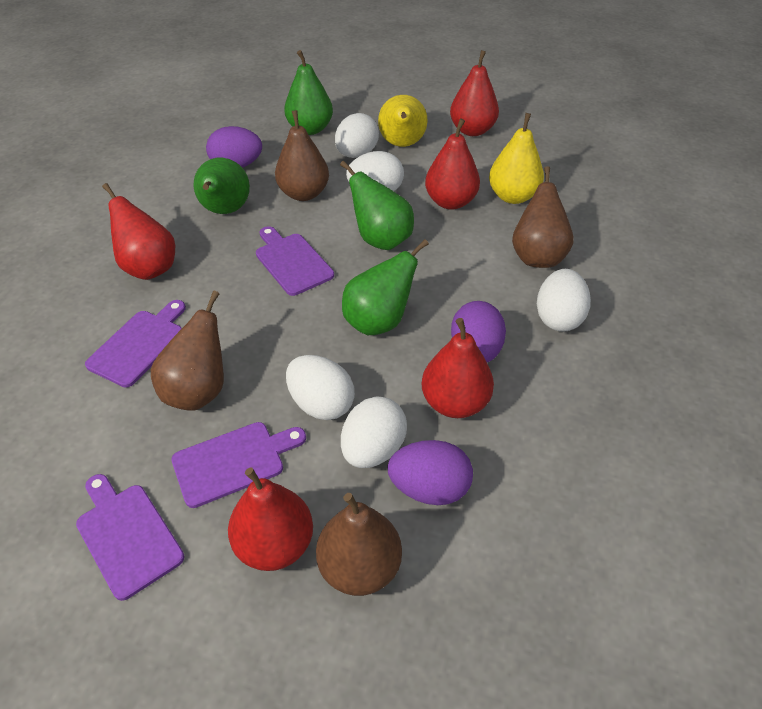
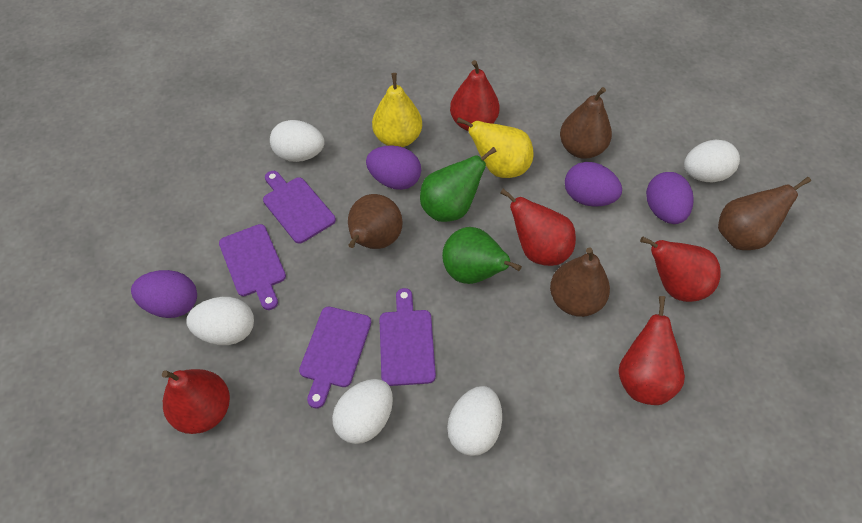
green pear: [193,158,250,214] [284,50,333,135] [340,161,414,250] [342,239,429,335] = 4 -> [420,147,497,222] [442,227,522,284] = 2
purple egg: [206,126,262,168] [387,440,473,505] [451,301,506,362] = 3 -> [131,270,197,318] [366,145,421,190] [565,162,622,207] [646,172,694,224] = 4

